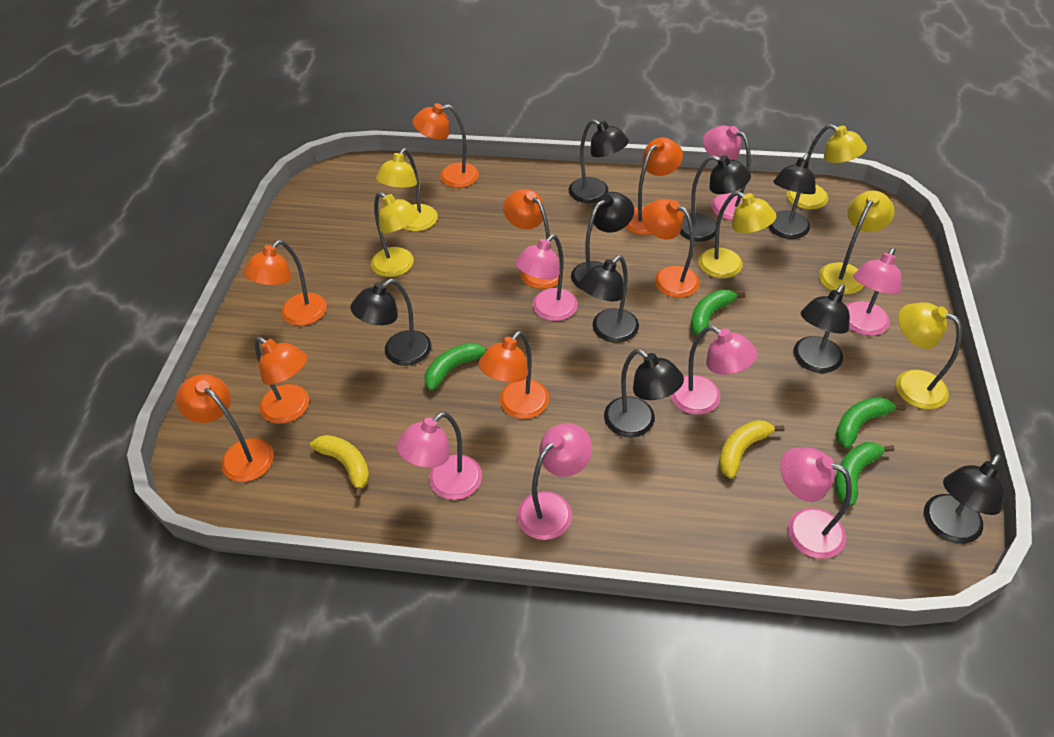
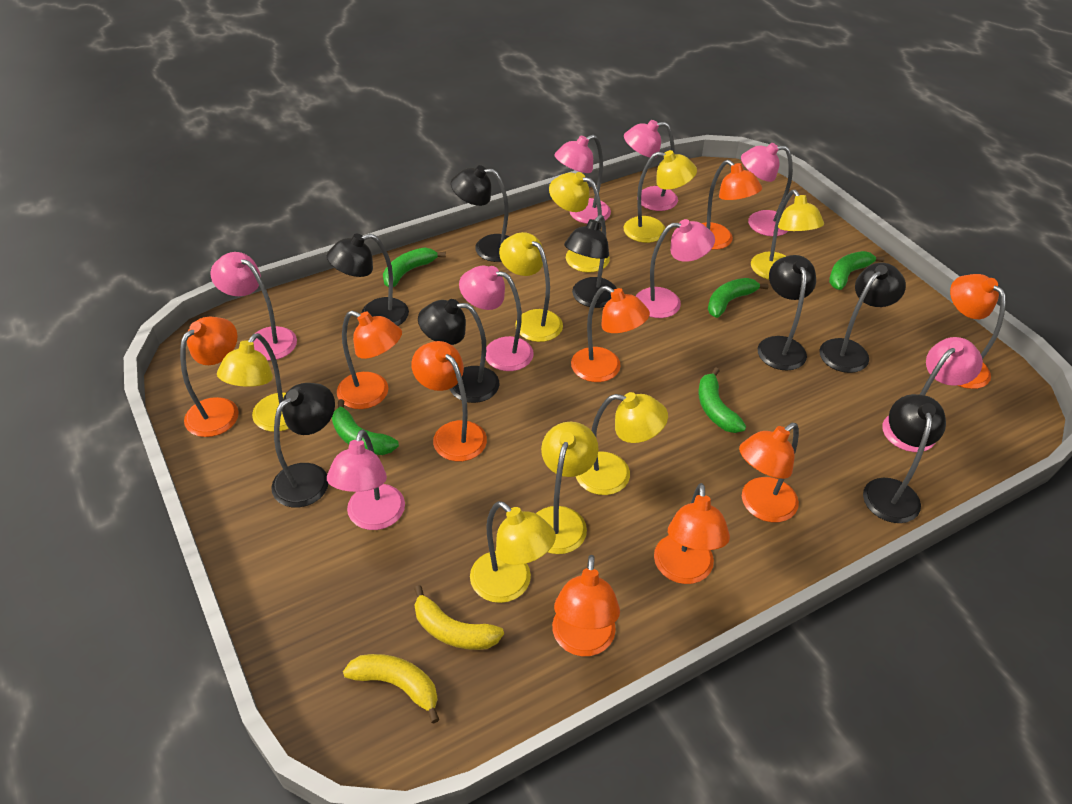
black lamp: [351,279,431,366] [569,119,629,203] [571,192,634,290] [579,255,639,343] [604,349,684,438] [680,155,751,241] [768,154,816,239] [794,284,850,373] [924,454,1004,544] = 9 -> [271,383,335,507] [327,234,409,326] [418,299,499,403] [451,165,509,262] [564,215,617,308] [758,255,816,371] [819,263,906,373] [863,394,946,523] = 8
green banana: [425,343,488,391] [691,289,745,337] [835,442,894,506] [836,397,906,448] = 4 -> [332,399,399,455] [383,247,446,287] [698,367,746,433] [708,278,769,318] [829,251,884,290] = 5
orange lamp: [176,374,274,482] [244,240,327,326] [254,336,309,424] [412,103,479,188] [478,331,549,419] [503,189,564,289] [625,137,683,235] [642,199,700,298] = 8 -> [180,317,239,437] [337,310,402,409] [411,341,487,461] [552,555,620,656] [571,286,650,382] [654,483,730,584] [701,160,762,250] [739,423,799,522] [950,274,1006,389] = 9
pink lamp: [396,412,482,500] [515,234,578,321] [517,423,592,540] [671,326,757,415] [703,125,751,220] [780,447,852,559] [846,247,902,336] = 7 -> [211,252,297,361] [327,429,405,530] [459,266,534,371] [554,135,611,224] [624,120,678,211] [636,219,715,318] [741,143,793,236] [882,337,983,452] = 8
yellow lamp: [371,192,419,277] [376,148,438,231] [698,191,776,278] [787,124,867,210] [819,191,895,294] [896,302,962,409] = 6 -> [217,333,289,432] [470,501,556,603] [499,232,563,342] [536,422,599,554] [549,172,610,273] [576,392,668,495] [624,150,697,243] [751,190,824,280] = 8

